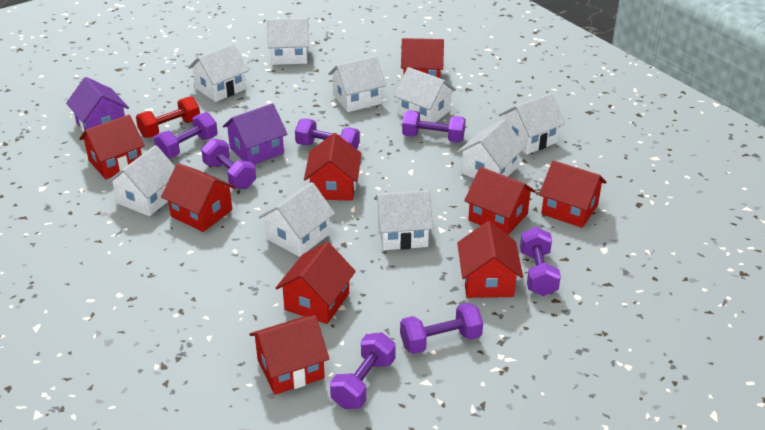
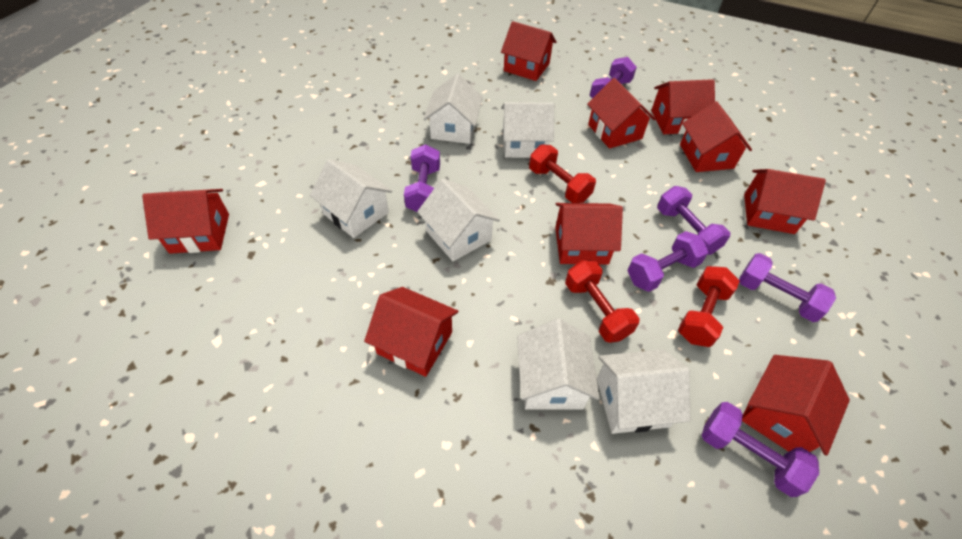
purple dumbbell: [154,112,218,158] [201,139,256,189] [295,119,360,149] [330,332,396,409] [400,303,483,354] [402,110,466,143] [520,227,561,296] = 7 -> [404,144,440,212] [590,57,637,98] [628,231,709,292] [657,186,730,255] [702,402,819,497] [739,253,836,322] = 6
purple house: [66,77,129,132] [223,103,287,164] = 2 -> none = 0
red dumbbell: [136,96,200,138] = 1 -> [529,144,596,203] [565,260,640,343] [678,266,740,347] = 3
white house: [106,145,175,216] [188,44,249,102] [259,182,335,257] [267,18,309,65] [328,56,386,112] [374,190,433,250] [394,67,456,123] [457,119,525,178] [499,93,565,155] = 9 -> [310,159,392,238] [417,179,500,261] [424,74,483,144] [501,102,554,158] [517,319,600,410] [597,349,690,434] = 6

